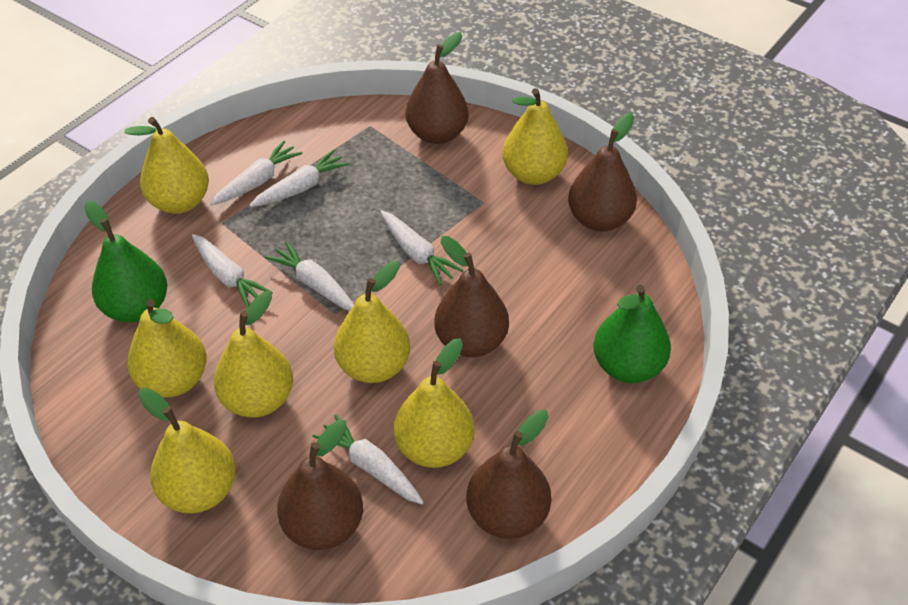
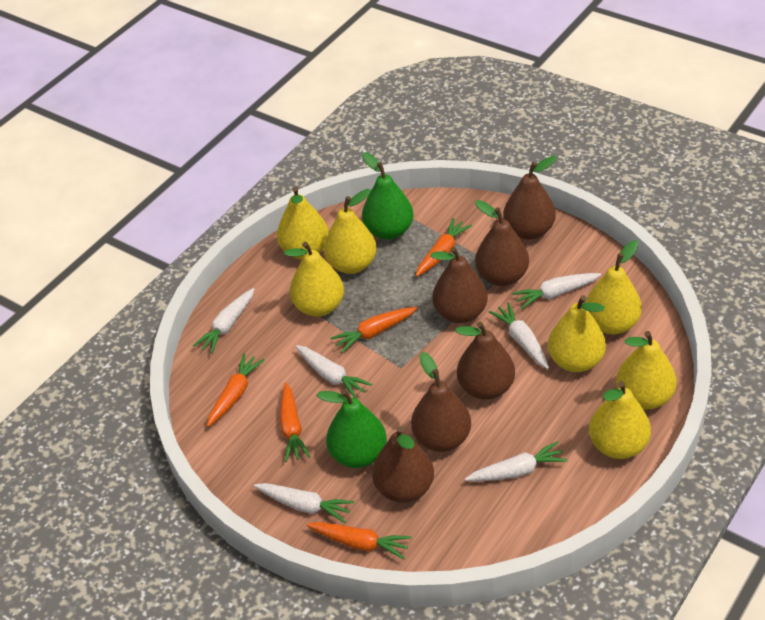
brown pear: [277,420,363,550] [406,32,469,144] [434,236,509,357] [467,410,551,539] [568,113,637,232] = 5 -> [372,426,434,503] [411,352,471,452] [430,247,488,323] [455,322,515,400] [475,200,529,286] [503,156,557,240] = 6
orange carrot: none = 0 -> [207,353,265,427] [280,383,311,462] [306,522,412,559] [331,307,417,353] [415,218,472,277] = 5

